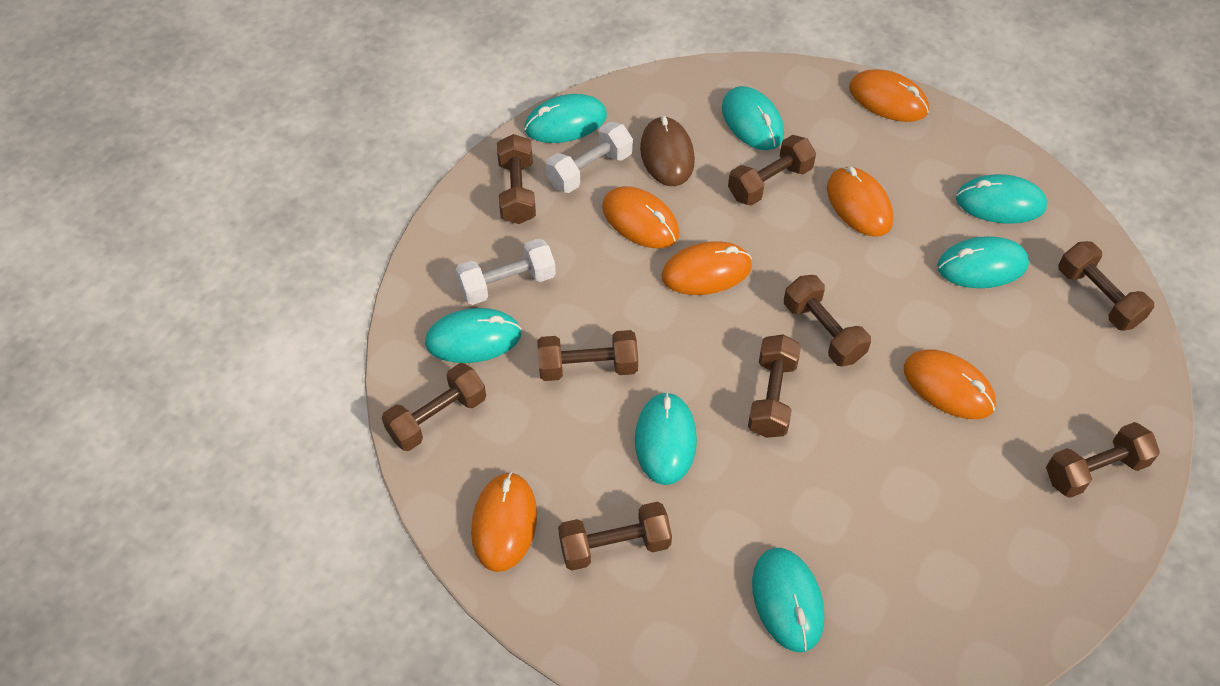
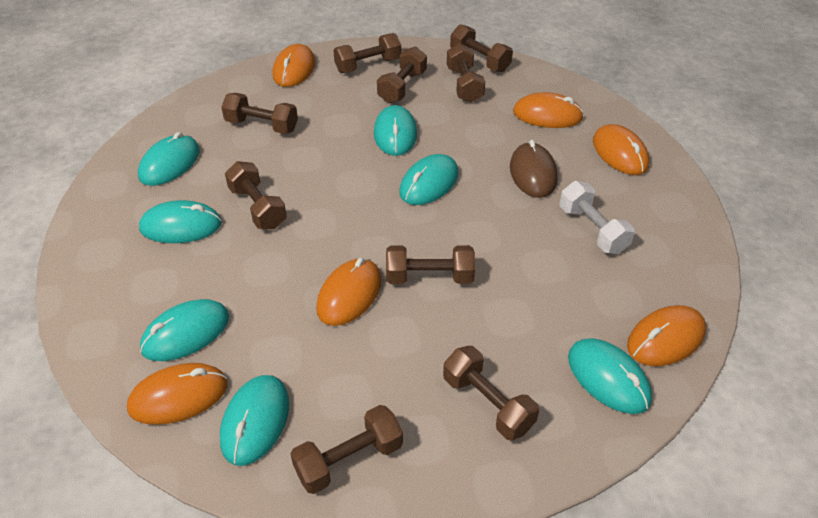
white dumbbell: [456,239,556,305] [546,122,633,193] = 2 -> [560,181,635,254] = 1

